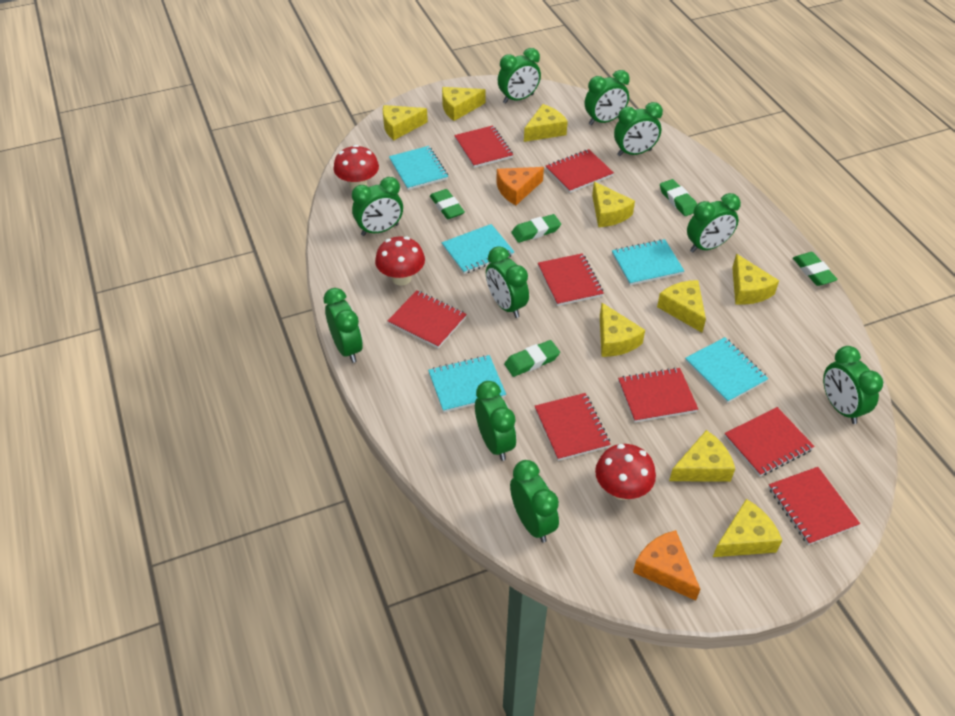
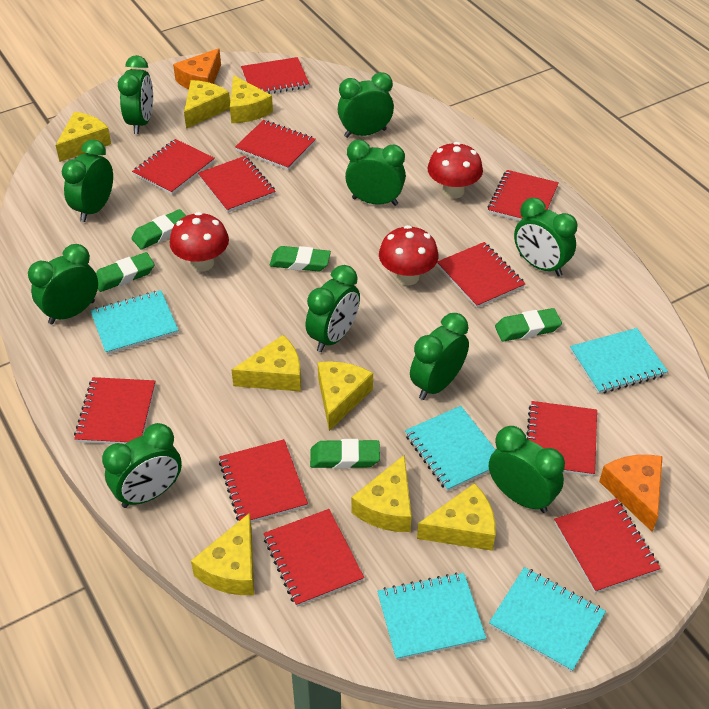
red notebook: [388,290,467,348] [454,126,513,168] [535,393,611,461] [538,253,604,306] [546,149,614,193] [618,367,698,422] [724,407,815,476] [768,467,860,545] = 8 -> [74,377,156,444] [132,139,215,195] [198,156,275,213] [219,439,308,523] [235,120,316,170] [241,57,309,94] [264,509,364,607] [437,242,525,308] [488,170,559,221] [526,401,597,477] [554,499,661,593] = 11
yellow cheese: [383,105,428,140] [442,87,485,121] [524,104,568,142] [592,182,635,227] [600,303,645,357] [657,280,706,333] [669,430,735,482] [713,499,782,557] [732,254,779,305] = 9 -> [55,112,111,162] [184,80,230,129] [191,513,254,595] [230,75,273,123] [231,335,301,392] [318,361,373,431] [351,455,412,532] [417,483,496,551] = 8

